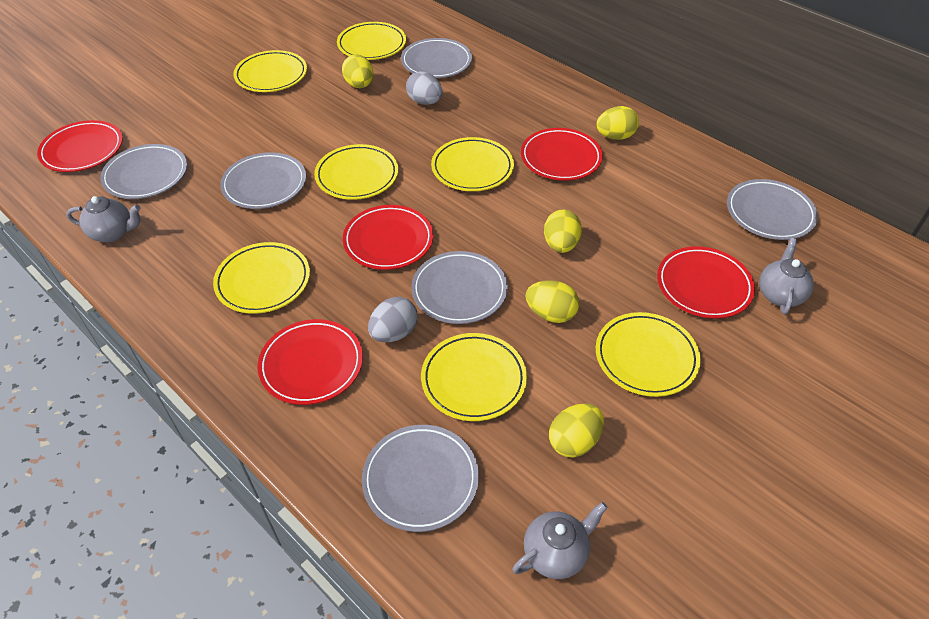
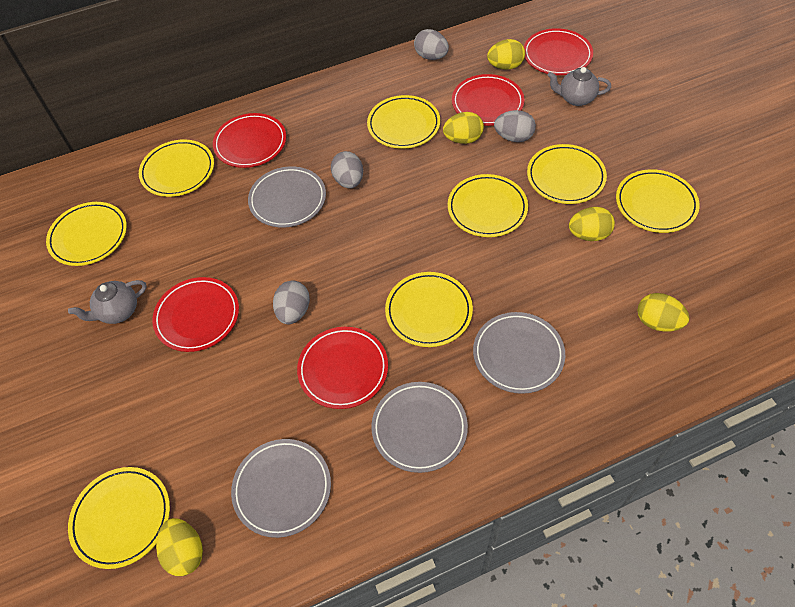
grey egg: [368,297,418,342] [406,71,442,105] = 2 -> [273,281,310,324] [331,151,363,188] [414,29,449,60] [494,110,536,142] = 4
grey plate: [100,144,187,199] [220,152,306,209] [362,425,479,532] [401,38,472,78] [411,251,508,324] [727,179,818,240] = 6 -> [231,439,331,538] [248,166,326,228] [371,382,468,473] [473,312,565,394] = 4
grey teapot: [66,196,140,242] [512,502,608,579] [759,238,814,314] = 3 -> [68,280,147,324] [548,67,611,106] = 2
yellow plate: [213,242,310,314] [234,50,307,92] [314,144,398,200] [337,22,406,60] [421,333,527,421] [431,137,514,191] [596,312,701,397] = 7 -> [46,202,127,266] [68,467,170,569] [139,139,214,197] [367,95,440,149] [385,272,473,347] [448,174,528,237] [527,144,607,204] [616,169,700,233] = 8

